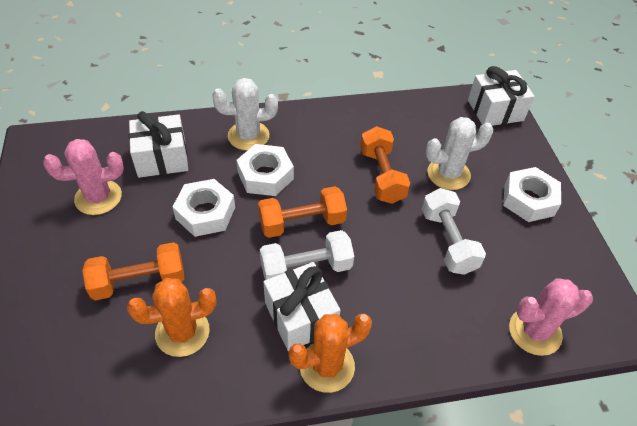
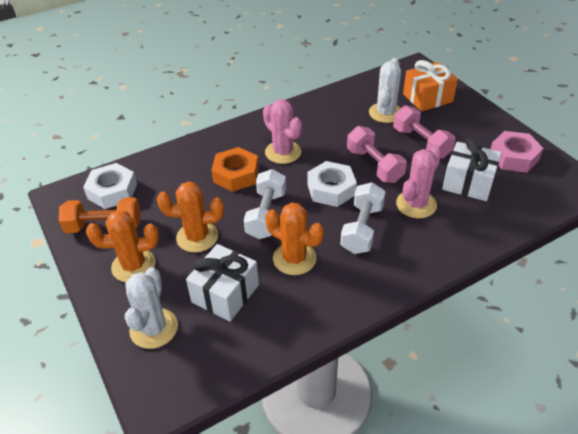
orange cactus: [127,278,217,357] [288,314,372,393] = 2 -> [86,210,159,282] [157,182,224,253] [265,203,324,275] = 3
orange dumbbell: [82,242,184,301] [258,186,347,238] [360,126,410,204] = 3 -> [59,197,140,233] = 1
orange gift: none = 0 -> [403,60,458,112] = 1
orange nut: none = 0 -> [211,147,259,192] = 1
pink dumbbell: none = 0 -> [347,126,407,183] [393,105,455,159] = 2
pink nut: none = 0 -> [491,131,543,173] = 1
white gift: [129,111,188,178] [263,262,340,351] [468,66,534,126] = 3 -> [186,244,259,322] [442,137,502,201] = 2
white nut: [173,179,235,237] [236,144,294,196] [503,167,561,222] = 3 -> [83,163,137,209] [307,161,357,207] = 2

